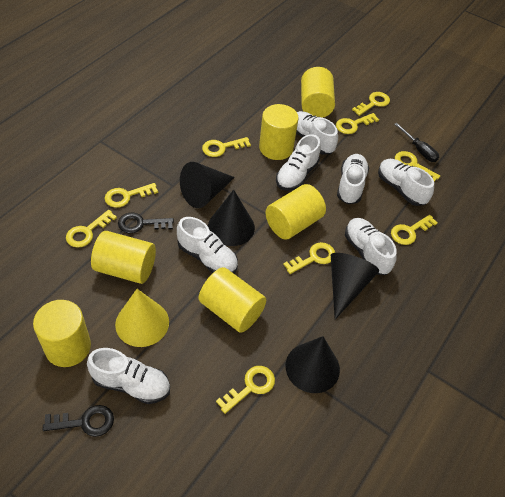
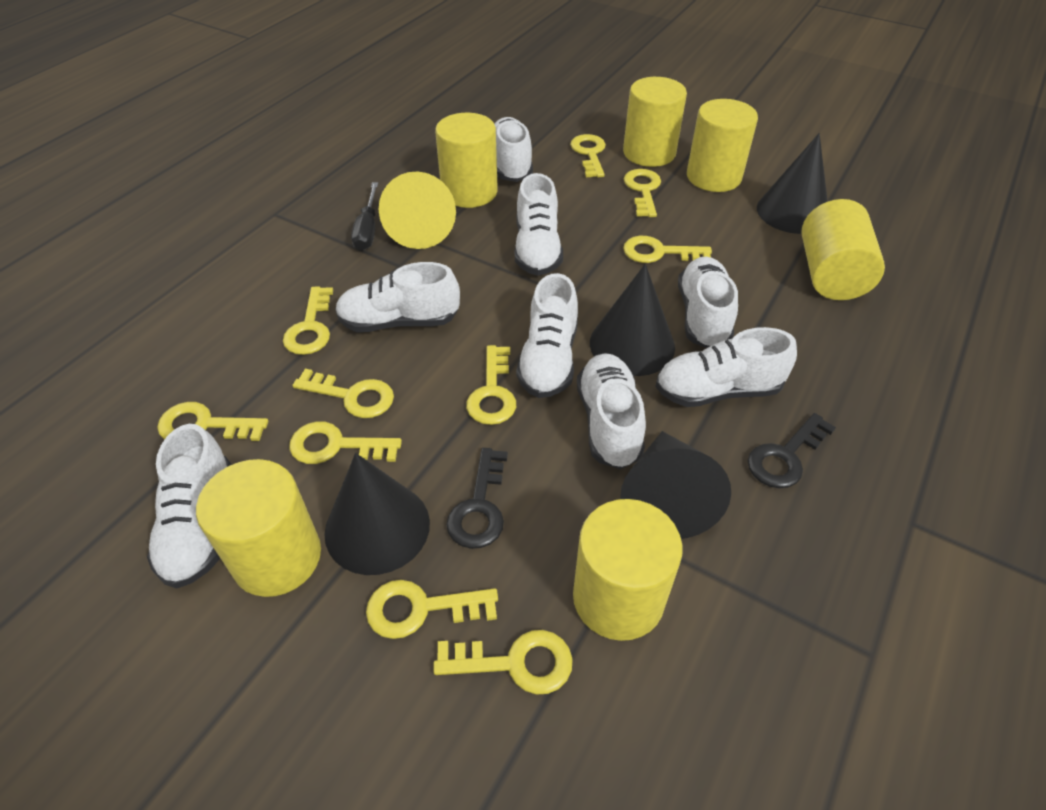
white shoe: [87,348,170,404] [177,217,238,274] [276,134,321,191] [296,111,338,155] [337,154,369,204] [345,218,397,275] [378,159,434,206] = 7 -> [147,424,232,589] [335,262,460,332] [494,117,533,182] [515,173,563,276] [516,273,578,398] [577,353,646,469] [655,327,797,407] [678,256,738,348] = 8
yellow key: [66,210,117,248] [104,183,158,208] [202,137,251,157] [216,366,275,414] [283,242,335,274] [336,113,379,134] [352,92,390,116] [391,215,438,245] [395,151,440,182] = 9 -> [157,402,268,441] [283,286,333,355] [289,421,402,464] [292,369,394,418] [366,580,498,639] [433,630,573,695] [466,345,516,425] [570,134,606,177] [623,236,712,263] [624,169,661,217] = 10

